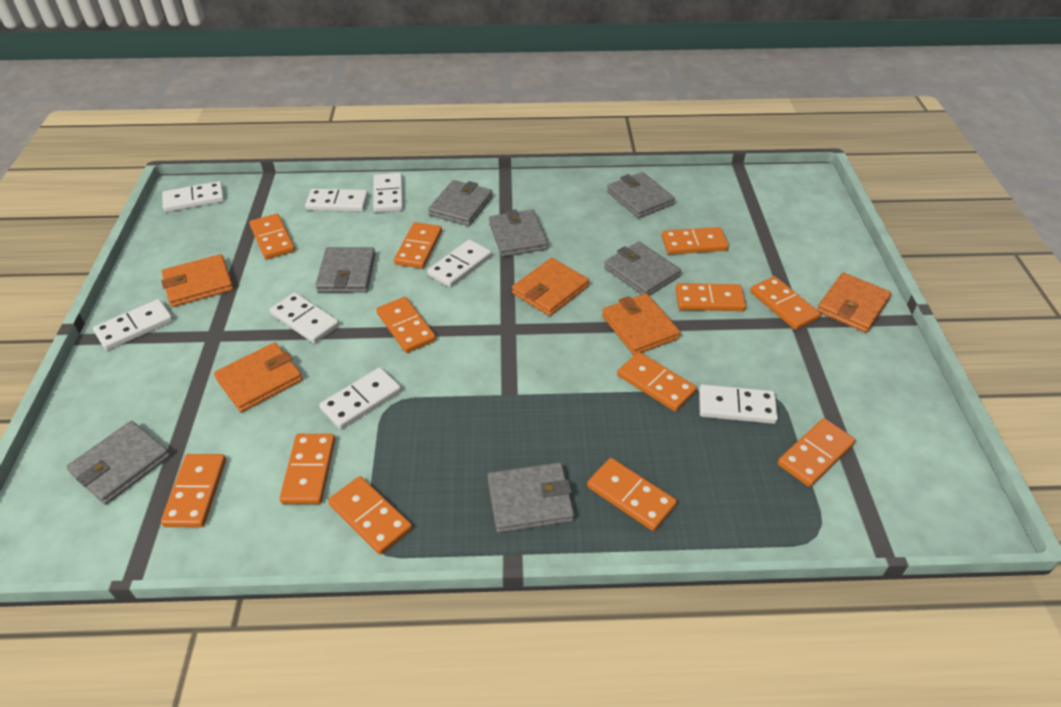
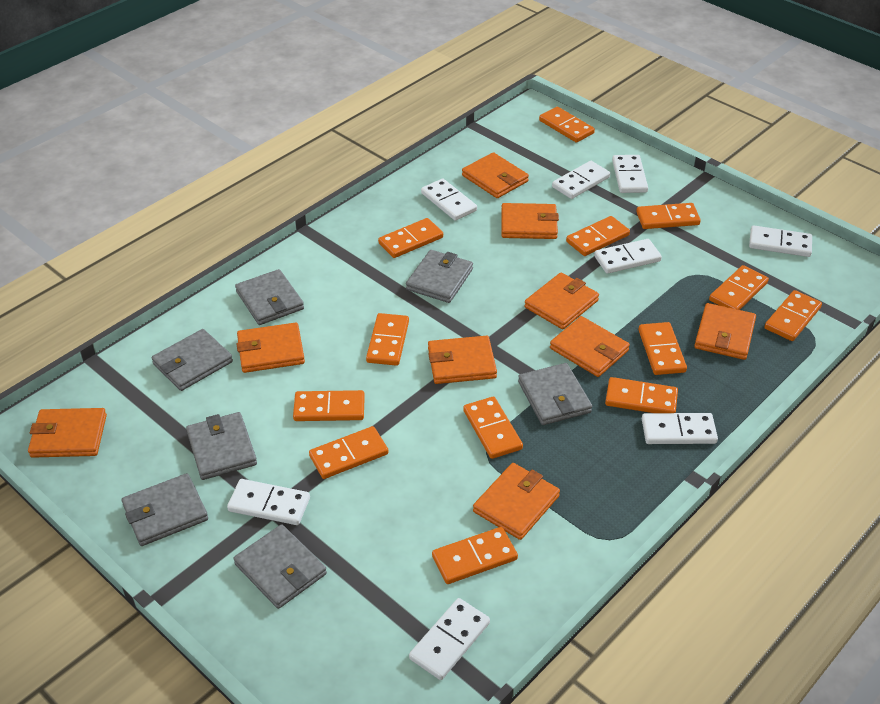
orange domino: [161,454,226,527] [249,213,295,260] [280,434,335,504] [328,476,412,555] [376,297,436,353] [394,222,442,269] [587,458,677,531] [617,352,697,412] [662,227,729,254] [675,283,746,311] [750,276,821,330] [778,418,856,487] = 12 -> [293,390,365,421] [309,426,388,479] [366,313,409,366] [378,218,443,258] [432,527,518,584] [463,396,523,459] [539,107,595,143] [566,216,630,256] [605,377,678,413] [636,203,701,229] [638,322,687,375] [709,265,769,310] [764,290,822,341] = 13
orange wallet: [161,254,234,307] [214,342,303,412] [512,258,589,316] [602,293,681,355] [817,272,891,333] = 5 -> [28,408,107,458] [237,322,305,373] [428,336,497,384] [462,152,529,198] [473,463,560,540] [501,203,559,239] [524,272,599,329] [550,316,630,377] [694,303,756,360] = 9

